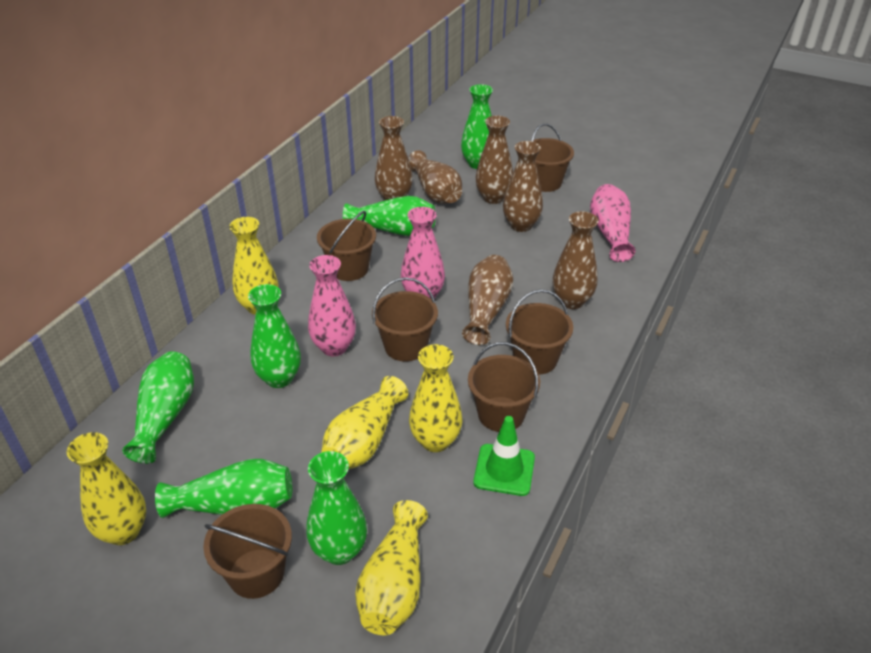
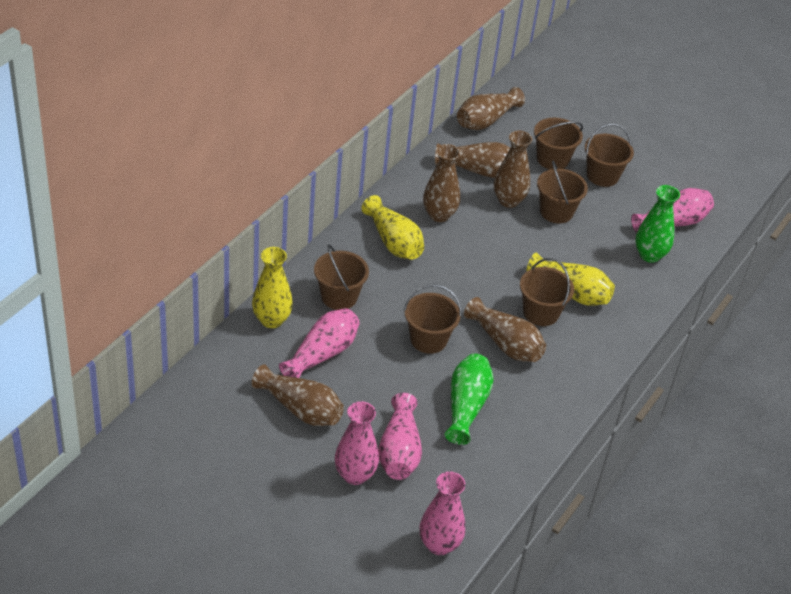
green traffic cone: [473,416,535,496] = 1 -> none = 0
green vase: [122,351,194,464] [155,459,292,518] [248,284,301,388] [306,451,367,565] [343,196,436,236] [461,84,493,169] = 6 -> [445,354,494,445] [635,185,680,263] = 2
pink vase: [308,255,356,356] [401,207,445,299] [590,184,636,262] = 3 -> [279,308,360,378] [335,401,379,485] [378,393,422,480] [420,471,466,555] [631,188,714,233] = 5
yellow vase: [67,432,146,545] [229,217,278,315] [321,376,408,469] [355,500,428,635] [409,344,462,452] = 5 -> [252,247,293,328] [361,195,424,259] [527,252,615,306] = 3

